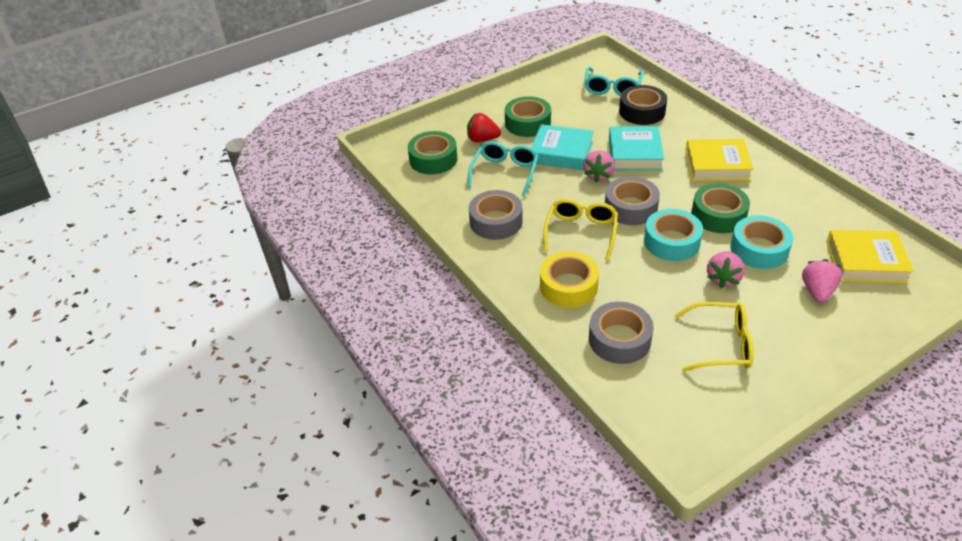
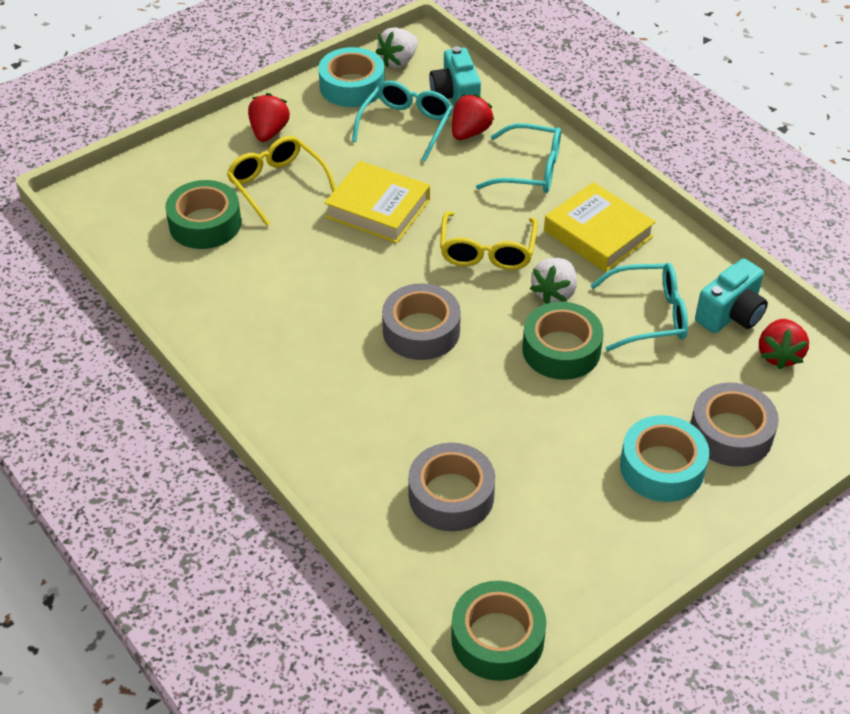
black tape: [619,85,667,125] = 1 -> none = 0
pink strawberry: [583,150,615,183] [707,251,745,288] [802,259,842,302] = 3 -> none = 0
red strawberry: [467,113,501,142] = 1 -> [248,93,290,142] [452,94,494,140] [759,319,809,370] = 3
turquoise book: [531,124,594,170] [609,126,664,170] = 2 -> none = 0
turquoise camera: none = 0 -> [429,46,481,105] [695,258,768,333] = 2
turquoise glasses: [468,141,538,197] [584,67,644,96] = 2 -> [352,80,453,162] [476,123,561,193] [590,263,688,351] = 3
white strawberry: none = 0 -> [376,27,418,68] [530,258,577,304] = 2
yellow tape: [540,251,599,308] = 1 -> none = 0

